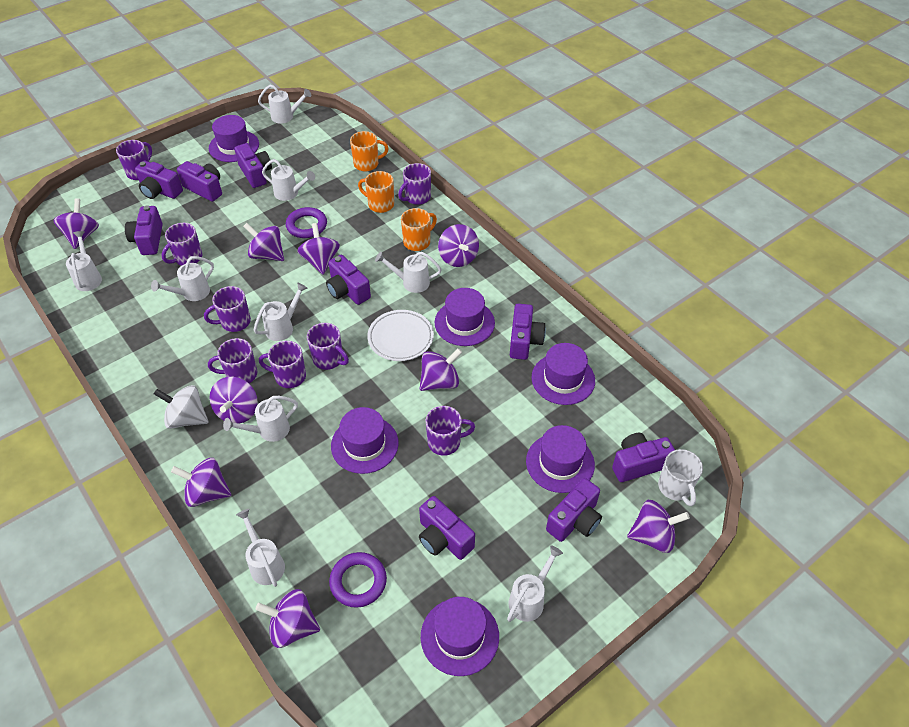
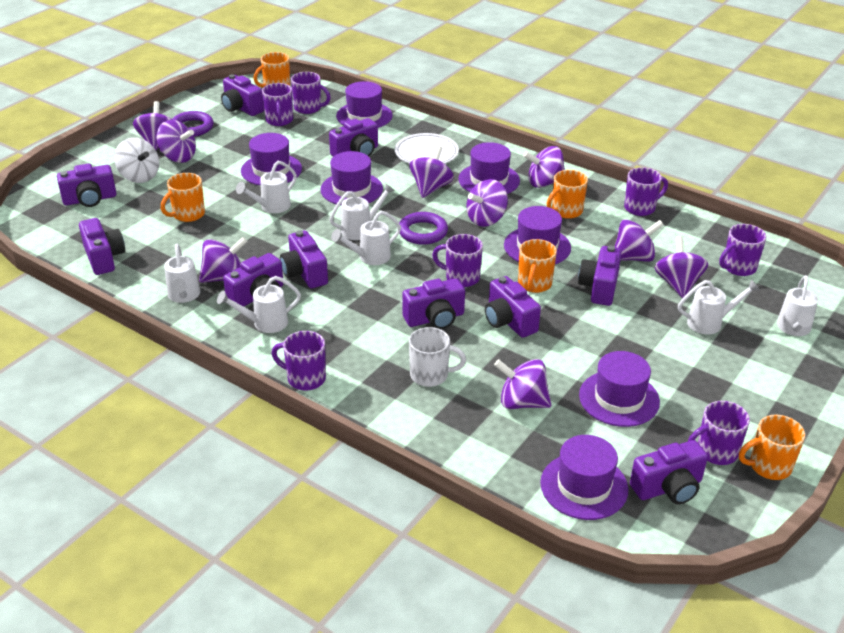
orange mug: [350,131,389,171] [358,171,394,213] [401,208,437,251] = 3 -> [161,173,205,222] [254,52,290,88] [518,239,557,293] [547,170,588,219] [739,415,805,480] = 5
purple camera: [125,205,163,255] [135,161,183,199] [177,161,222,202] [234,143,272,188] [326,255,371,305] [419,496,475,560] [510,304,546,360] [546,478,602,542] [612,433,675,482] = 9 -> [57,164,116,207] [79,218,125,275] [221,74,264,116] [223,253,284,307] [280,230,328,288] [329,118,378,157] [402,278,465,329] [485,276,541,338] [578,245,622,306] [630,440,708,504] = 10
purple hat: [209,115,259,162] [331,407,398,474] [421,597,499,676] [435,288,495,346] [526,425,595,493] [532,343,595,405] = 6 -> [241,133,302,186] [320,151,383,206] [336,81,393,128] [458,142,520,194] [504,206,571,264] [540,435,628,520] [579,351,660,427] = 7
purple mug: [116,140,152,180] [162,223,202,266] [204,286,251,332] [208,338,257,383] [259,341,306,388] [307,323,349,370] [398,163,431,205] [426,406,475,456] = 8 -> [262,83,293,126] [271,331,326,391] [291,72,331,114] [432,234,483,287] [624,167,668,216] [687,401,750,465] [719,224,766,276] = 7
white watering can: [66,231,102,291] [151,256,214,301] [223,396,298,442] [236,509,285,587] [254,283,308,341] [258,85,311,124] [262,159,315,201] [375,252,442,293] [507,546,563,622] = 9 -> [164,243,200,303] [217,276,301,333] [236,161,297,213] [329,183,395,240] [331,211,401,265] [678,279,760,334] [777,275,818,336] = 7

